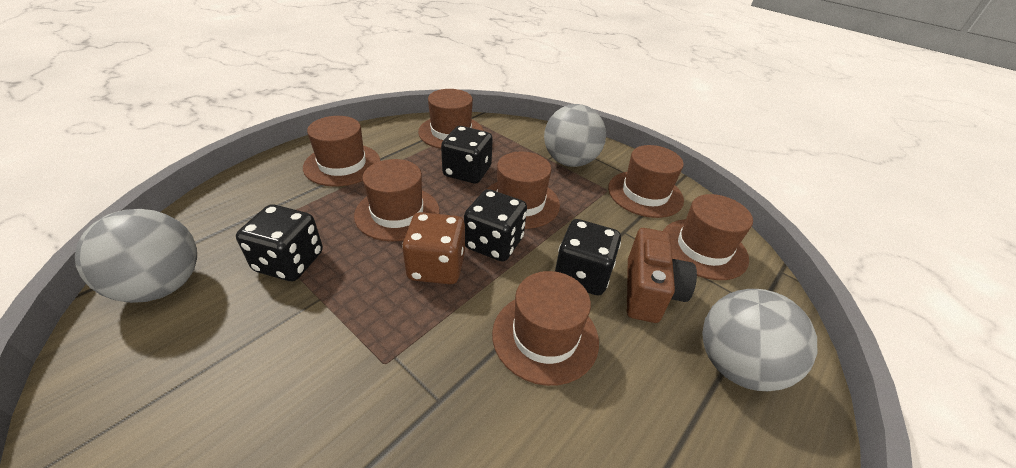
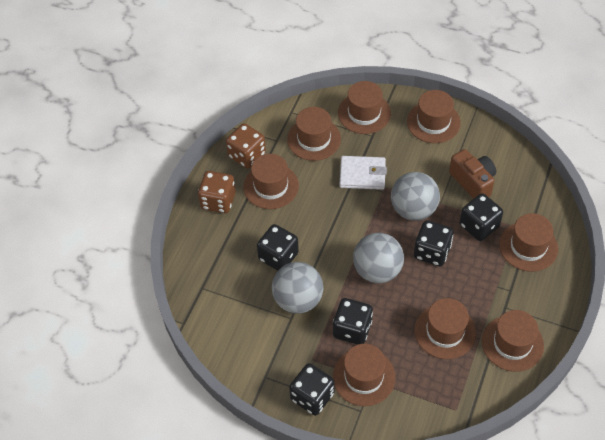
black dice: [236,204,323,281] [441,126,493,184] [464,189,527,262] [555,219,621,295] = 4 -> [257,224,299,271] [289,363,335,416] [333,298,373,345] [414,220,453,266] [459,193,503,241] = 5
brown dice: [402,212,465,284] = 1 -> [198,171,236,213] [226,123,266,169] = 2
brown hat: [303,116,381,187] [354,159,440,242] [418,89,484,149] [487,152,560,229] [492,271,599,386] [608,145,684,218] [663,194,753,280] = 7 -> [243,154,299,209] [287,107,341,161] [333,344,396,406] [338,81,391,134] [407,90,461,143] [415,298,476,359] [482,310,544,372] [499,213,558,272] = 8
white wallet: none = 0 -> [340,156,387,190] = 1

